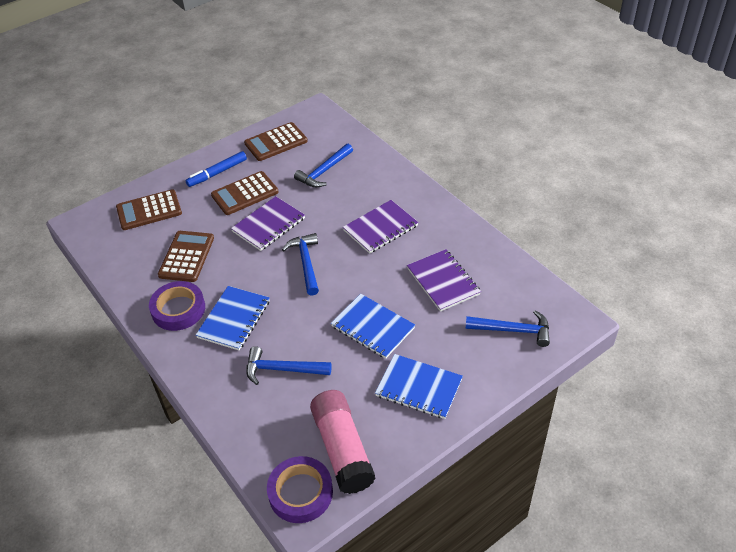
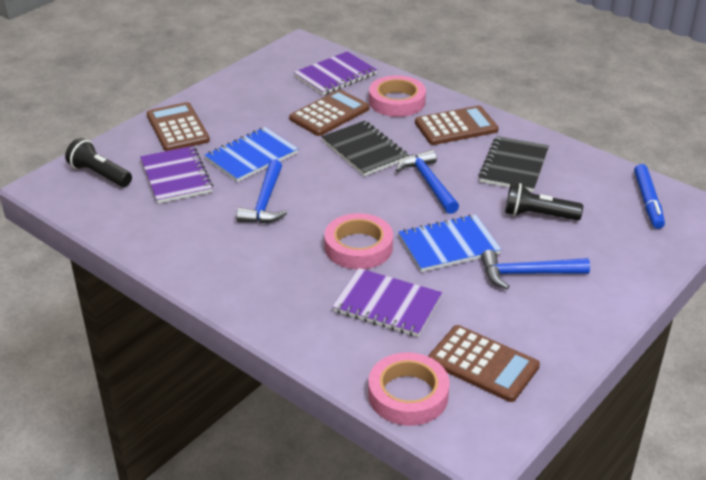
black flashlight: none = 0 -> [65,138,132,187] [505,183,583,220] = 2
black notebook: none = 0 -> [322,121,409,176] [478,136,549,192] = 2
blue hammer: [246,346,332,385] [282,233,319,296] [294,144,353,187] [466,310,550,347] = 4 -> [236,159,287,224] [396,150,459,214] [481,250,590,289] = 3
blue notebook: [196,286,270,350] [331,294,415,359] [375,354,463,419] = 3 -> [204,127,298,182] [398,214,501,272] = 2
pink glue stick: [310,390,376,494] = 1 -> none = 0
pink tape: none = 0 -> [324,213,393,269] [368,352,450,426] [369,75,426,117] = 3
purple tape: [149,281,205,331] [267,456,333,523] = 2 -> none = 0

